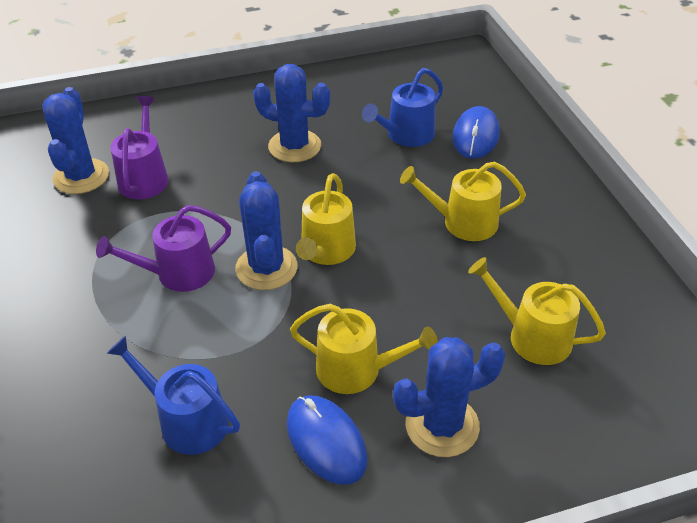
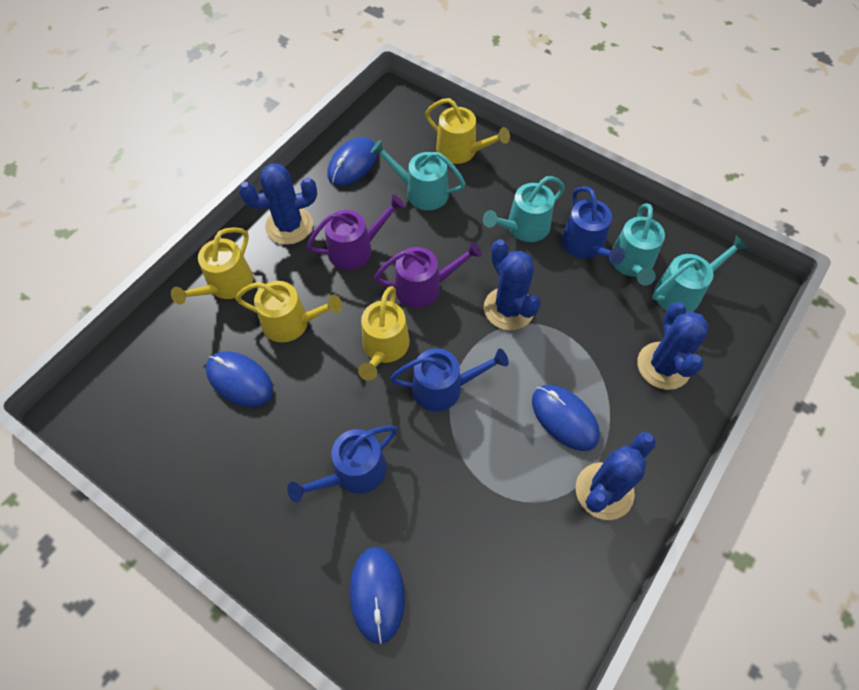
blue mouse: [287,396,368,485] [452,106,500,159] = 2 -> [205,351,273,407] [327,137,377,186] [350,547,405,644] [532,385,600,451] = 4
blue watering can: [107,336,240,455] [362,68,443,147] = 2 -> [287,425,397,503] [390,348,509,411] [561,186,625,265] = 3
turquoise watering can: none = 0 -> [370,140,466,210] [483,176,565,242] [612,203,665,285] [652,235,748,312] = 4

